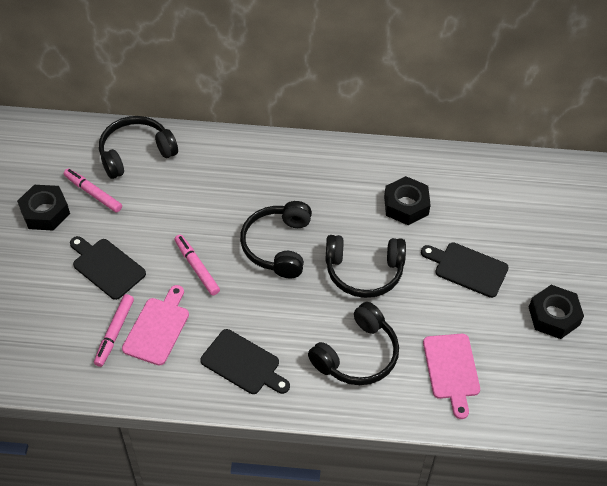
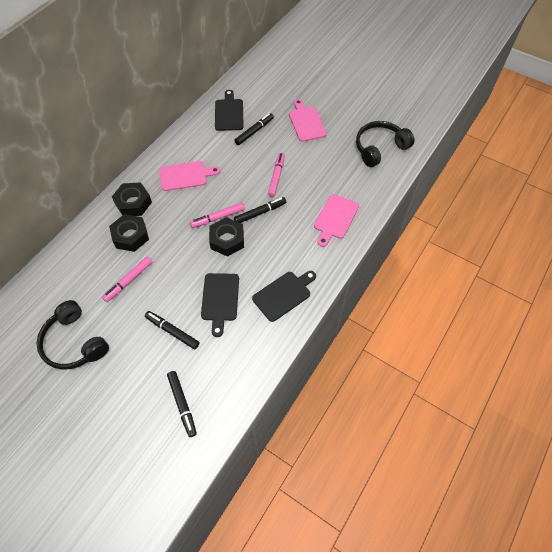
black headphones: [99,116,178,179] [240,201,312,278] [308,302,399,385] [325,235,406,298] = 4 -> [37,300,109,370] [356,121,415,167] = 2
black marker: none = 0 -> [145,311,200,349] [167,371,197,437] [234,113,274,145] [234,197,286,223] = 4
pink cutting board: [122,285,189,366] [423,334,480,419] = 2 -> [159,161,220,191] [289,99,327,142] [314,194,359,247] = 3

